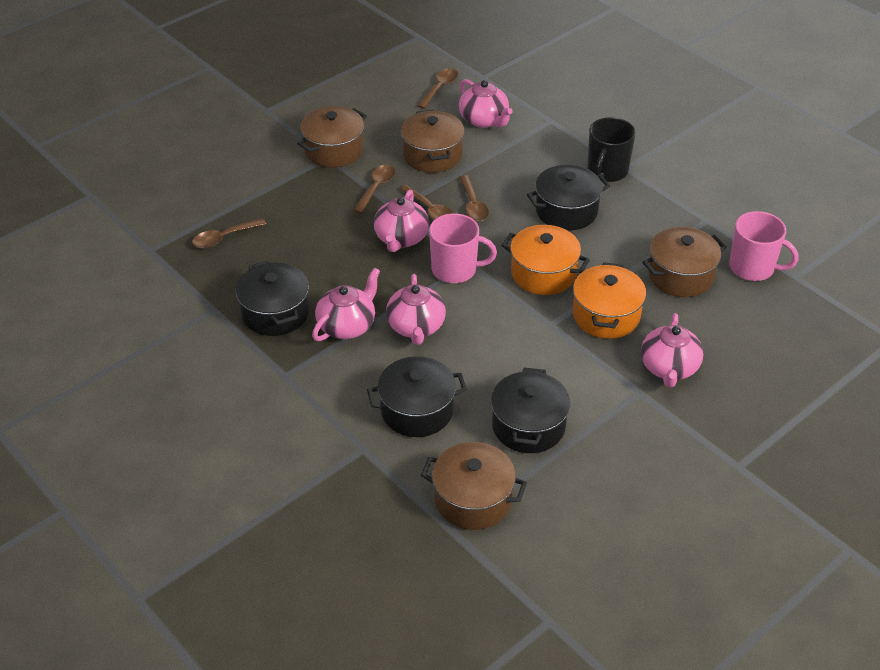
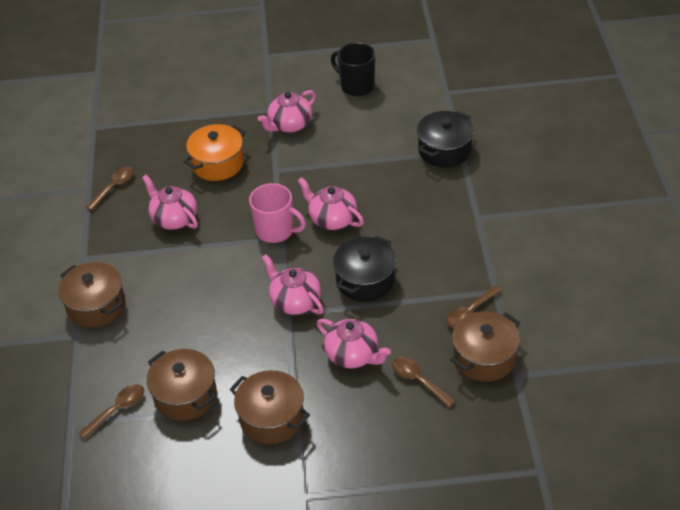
black pot: [236,261,309,336] [367,356,467,437] [491,368,570,453] [527,165,610,231] = 4 -> [333,235,396,302] [417,111,474,167] = 2
brown spoon: [192,218,266,248] [353,165,395,214] [400,185,454,220] [417,68,458,109] [459,175,489,221] = 5 -> [79,384,144,439] [86,166,134,211] [392,357,455,407] [447,285,502,328] = 4
orange pot: [501,225,590,295] [573,262,646,339] = 2 -> [184,124,246,181] = 1
pink mug: [429,213,497,283] [729,211,799,281] = 2 -> [249,183,306,243] = 1

